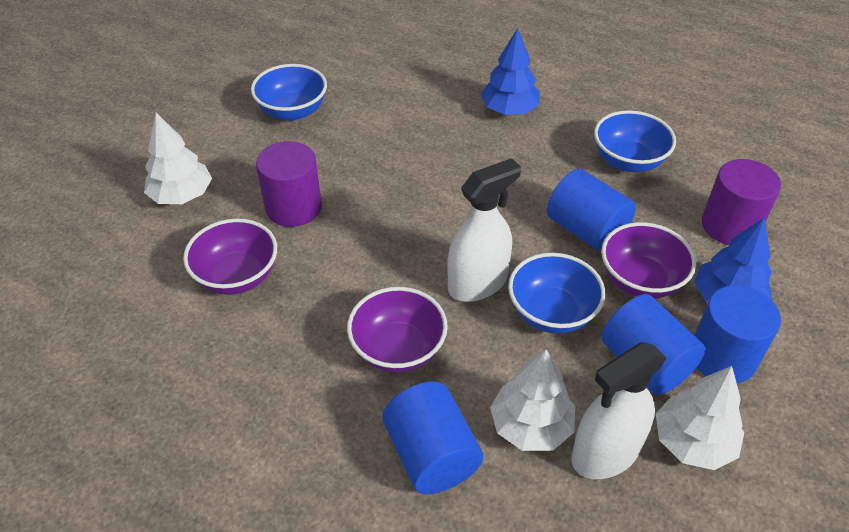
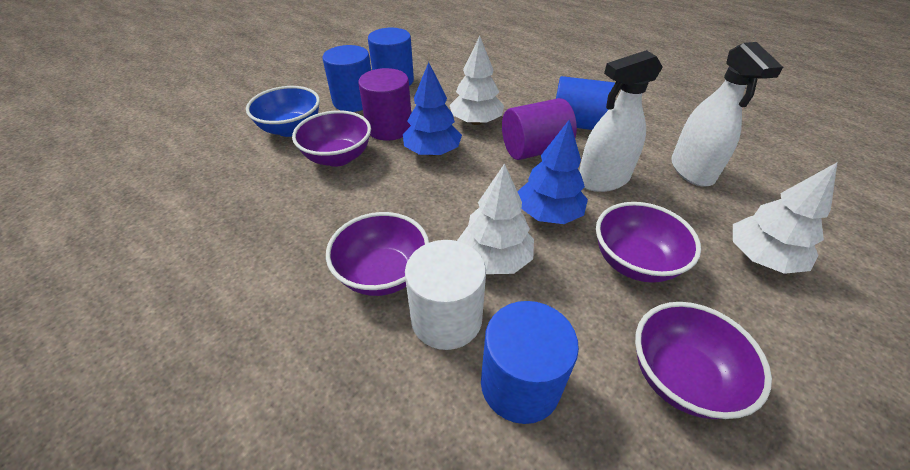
blue bowl: [251,64,327,121] [508,253,606,334] [594,110,676,172] = 3 -> [246,86,320,137] = 1
purple bowl: [183,219,277,295] [347,287,448,373] [601,222,696,299] = 3 -> [292,110,371,167] [326,212,429,296] [596,202,701,283] [635,302,772,419] = 4
white cylinder: none = 0 -> [405,240,486,350] = 1

